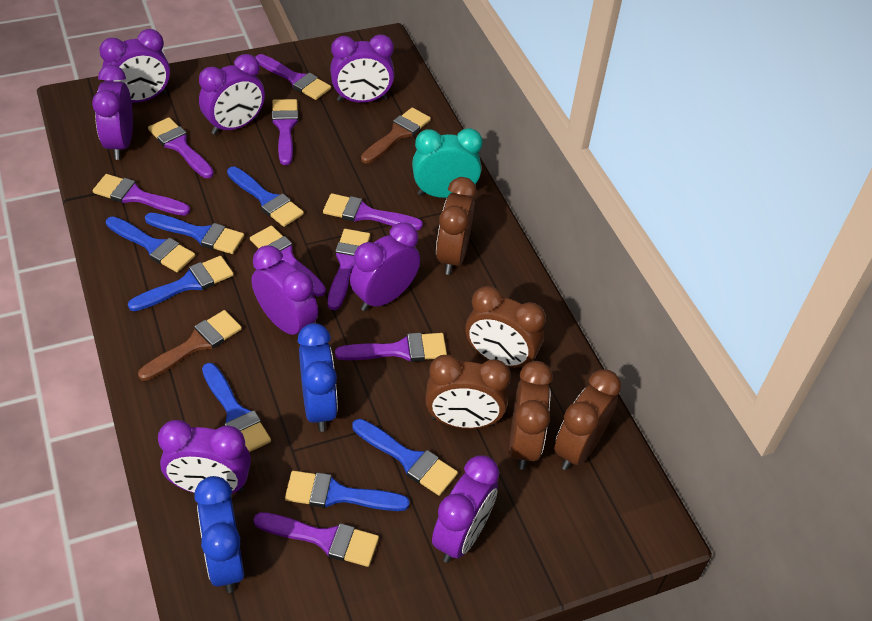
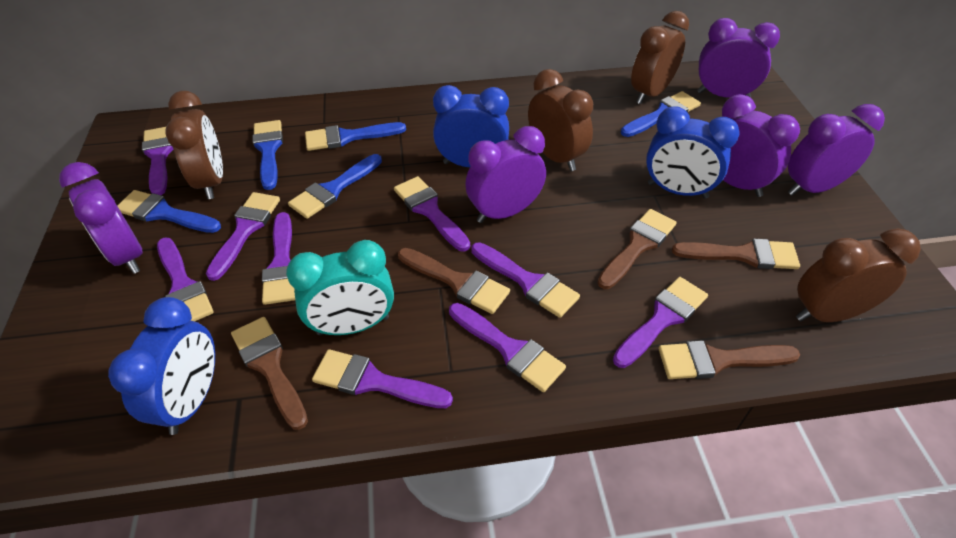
blue brush: [106,216,195,272] [128,256,234,311] [145,213,244,254] [202,363,271,452] [227,167,304,227] [285,471,410,511] [353,419,458,496] = 7 -> [117,190,221,233] [253,120,283,190] [288,154,382,219] [305,122,406,151] [621,91,701,137] = 5
blue clock: [194,476,244,593] [297,323,338,432] = 2 -> [108,297,215,435] [433,85,509,167] [646,106,740,199] = 3
brown brush: [138,310,242,381] [361,107,431,164] = 2 -> [231,317,308,430] [398,248,510,314] [597,209,677,289] [659,340,800,379] [672,238,800,269] = 5
brown clock: [425,355,511,429] [436,177,477,275] [465,286,546,368] [510,361,553,470] [554,369,621,470] = 5 -> [165,91,223,199] [528,69,593,171] [631,11,689,104] [796,228,921,322] = 4
purple clock: [92,65,133,160] [99,29,170,103] [158,420,251,494] [199,54,265,135] [251,245,318,335] [330,34,394,103] [350,222,420,311] [432,455,499,563] = 8 -> [59,162,143,274] [465,126,546,223] [697,18,780,98] [722,94,800,197] [788,104,885,196] = 5

